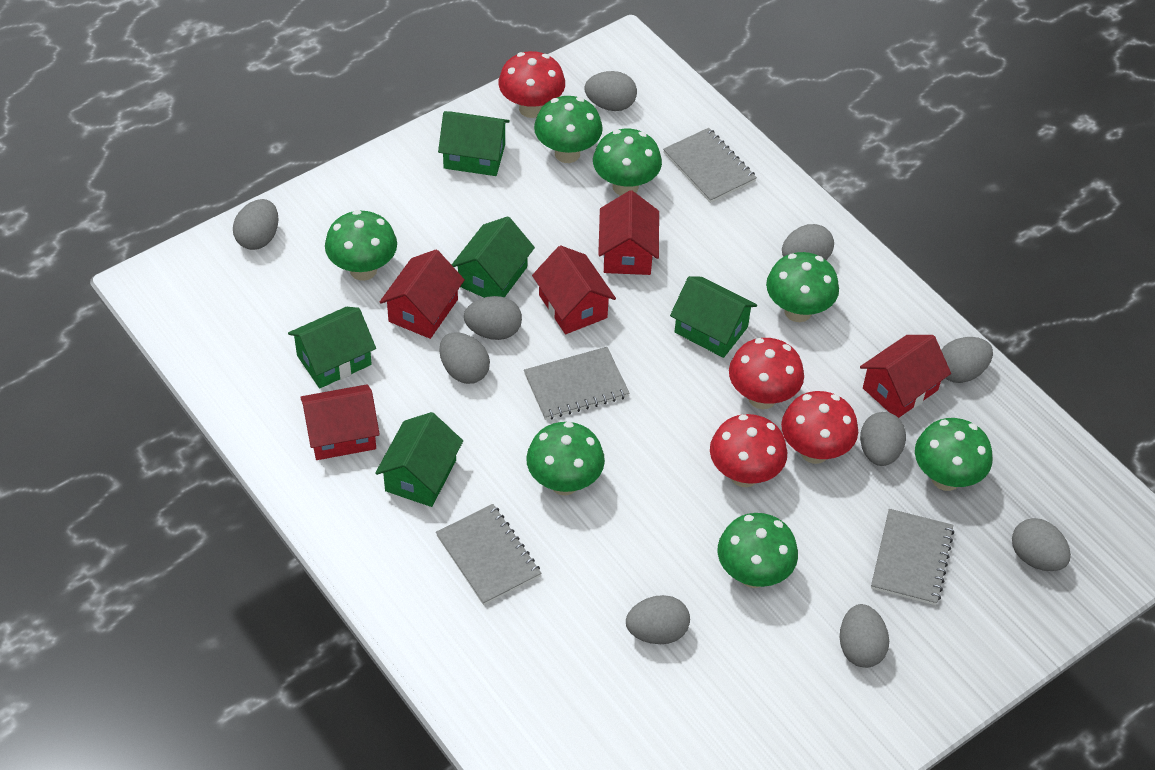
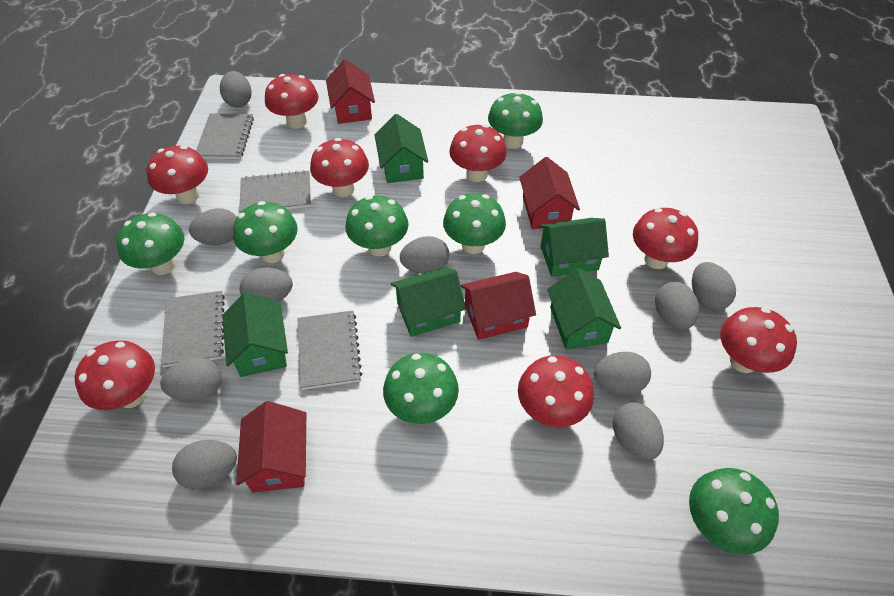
red house: [300,384,380,460] [380,250,465,339] [532,245,616,334] [598,190,659,275] [860,335,951,418] = 5 -> [236,401,306,493] [326,59,375,124] [460,272,536,340] [519,157,580,229] = 4
red mushroom: [498,51,565,118] [710,414,787,487] [729,338,804,409] [781,391,858,464] = 4 -> [75,340,155,410] [146,145,208,204] [265,74,318,129] [310,138,369,197] [449,124,507,182] [518,355,594,427] [633,208,698,269] [720,307,797,373] = 8

